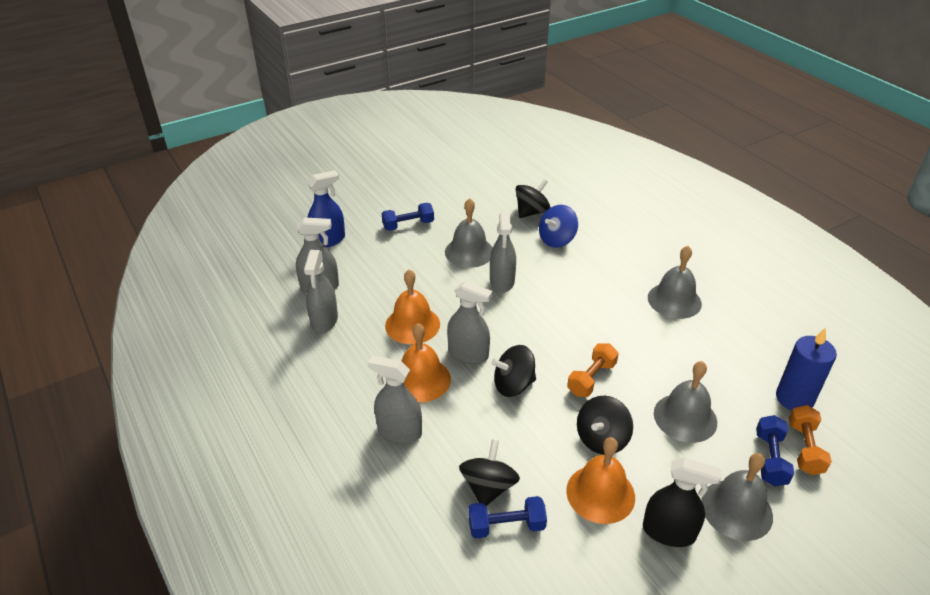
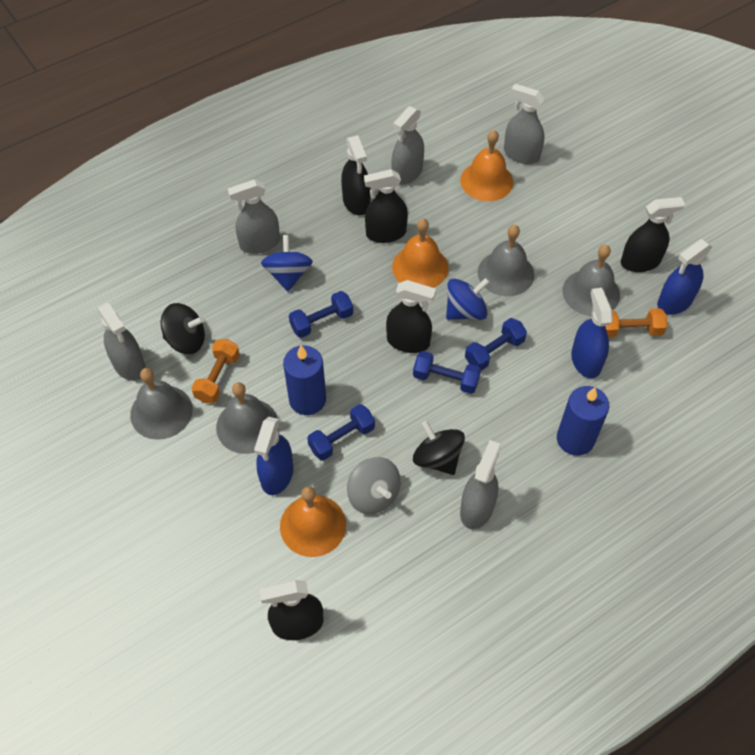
black spinning top: [459,439,520,506] [491,345,536,397] [516,179,551,218] [577,396,633,455] = 4 -> [161,303,205,354] [413,420,465,475] = 2
black spray bottle: [643,457,721,547] = 1 -> [260,580,323,640] [341,135,371,215] [364,169,408,243] [386,280,436,353] [621,197,685,272] = 5
blue candle: [776,327,837,411] = 1 -> [283,345,326,415] [557,386,609,456] = 2
blue dumbbell: [382,203,434,231] [468,496,547,539] [756,415,794,486] = 3 -> [289,291,353,338] [307,404,375,461] [413,351,481,394] [465,318,527,371] = 4
blue spinning top: [539,205,578,248] = 1 -> [261,235,313,292] [446,278,490,320] = 2
blue spray bottle: [307,170,345,248] = 1 -> [254,417,293,495] [571,288,613,378] [657,239,713,315] = 3
grey spinning top: none = 0 -> [347,457,401,514] = 1

